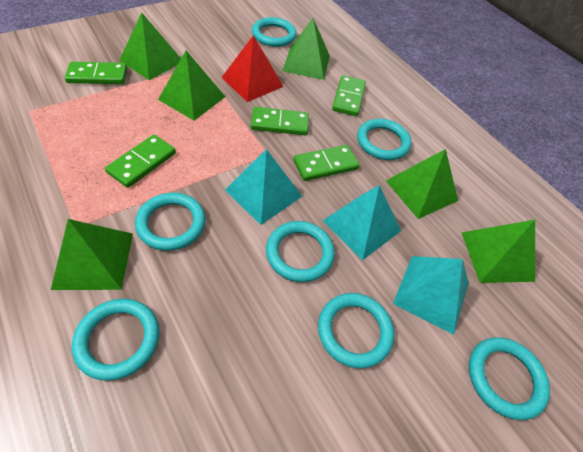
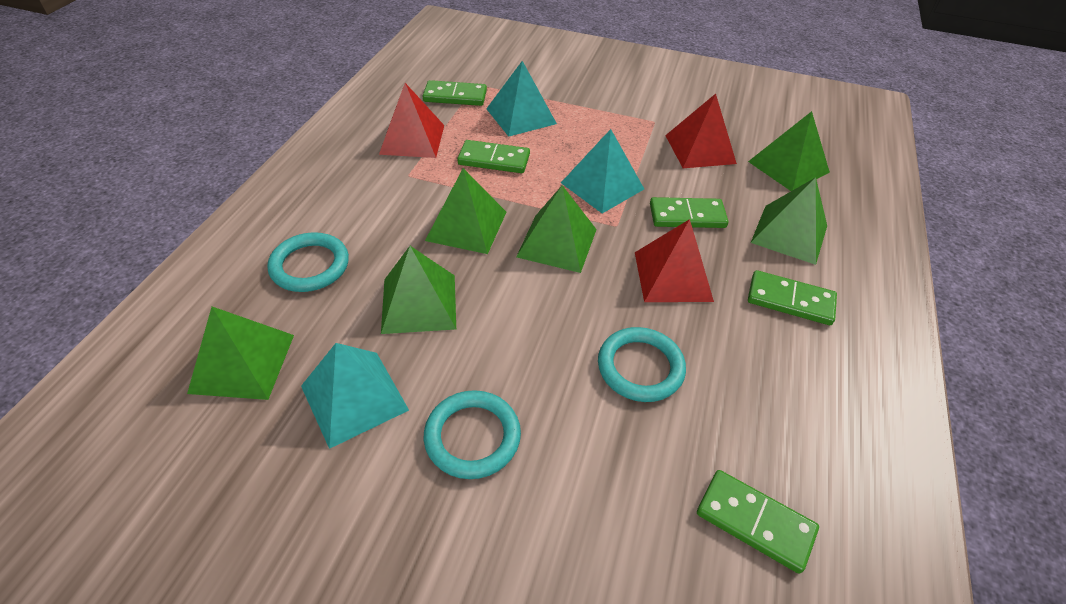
red pyramid: [221,35,283,102] = 1 -> [379,83,444,158] [635,219,714,302] [665,94,737,168] = 3
turquoise ring: [72,299,159,381] [135,193,206,251] [252,17,297,47] [266,221,335,282] [318,293,394,368] [357,119,412,160] [469,337,550,420] = 7 -> [267,232,349,292] [424,390,521,479] [598,327,686,402] = 3

